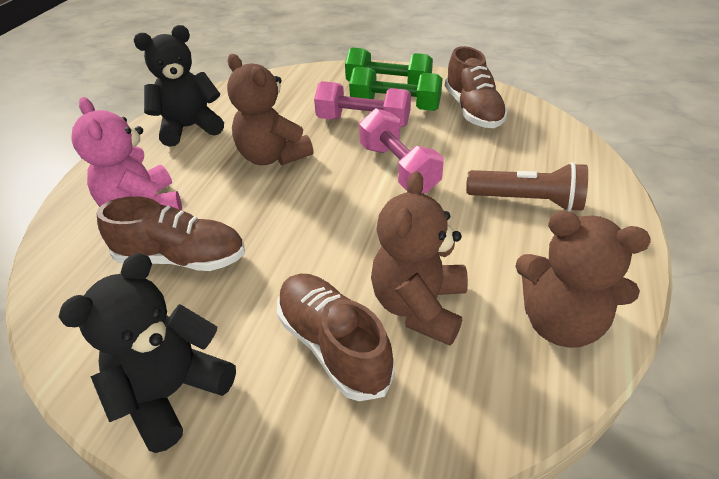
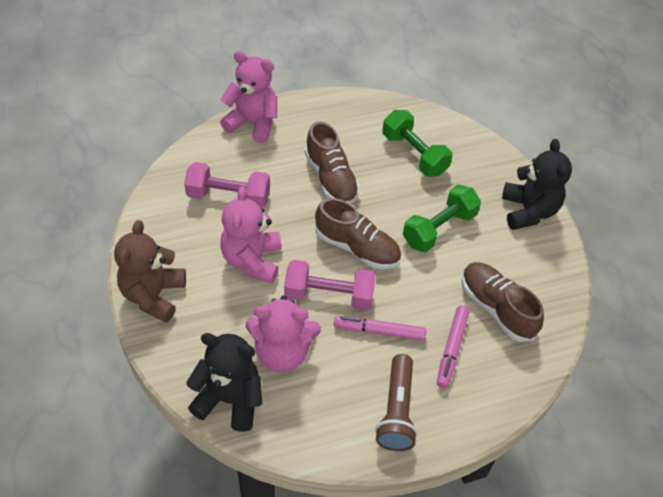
brown teddy bear: [227,54,314,165] [371,171,468,346] [515,210,651,348] = 3 -> [114,220,186,323] = 1
pink marker: none = 0 -> [334,316,426,340] [437,305,470,388] = 2
pink teddy bear: [71,97,182,210] = 1 -> [220,51,277,143] [220,186,281,283] [246,296,321,372] = 3

